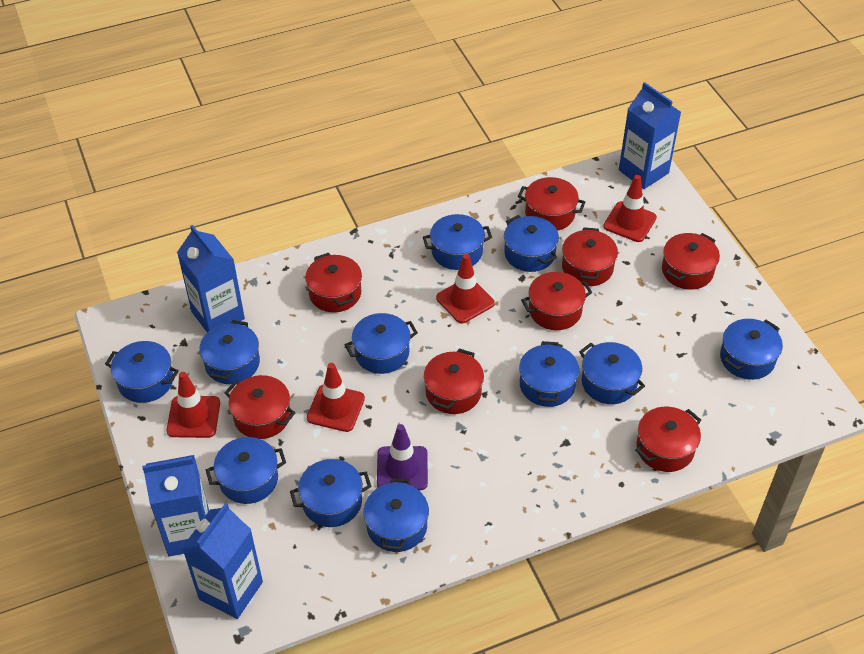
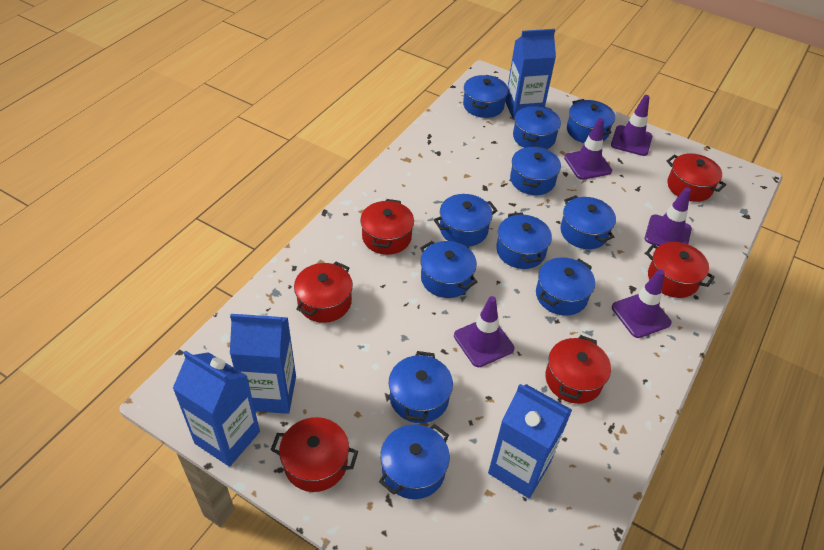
purple traffic cone: [377,424,428,490] = 1 -> [454,296,514,367] [564,118,612,180] [611,95,653,156] [612,269,672,338] [645,187,692,246] = 5
red pot: [224,375,295,439] [305,253,362,313] [424,348,484,414] [518,177,585,231] [521,272,592,330] [562,227,618,286] [635,407,701,472] [662,233,720,290] = 8 -> [271,417,358,492] [294,261,353,323] [360,199,414,255] [545,335,611,404] [645,242,715,298] [667,153,726,202] = 6
red traffic cone: [166,372,220,438] [307,363,365,432] [436,254,495,323] [603,175,657,242] = 4 -> none = 0

